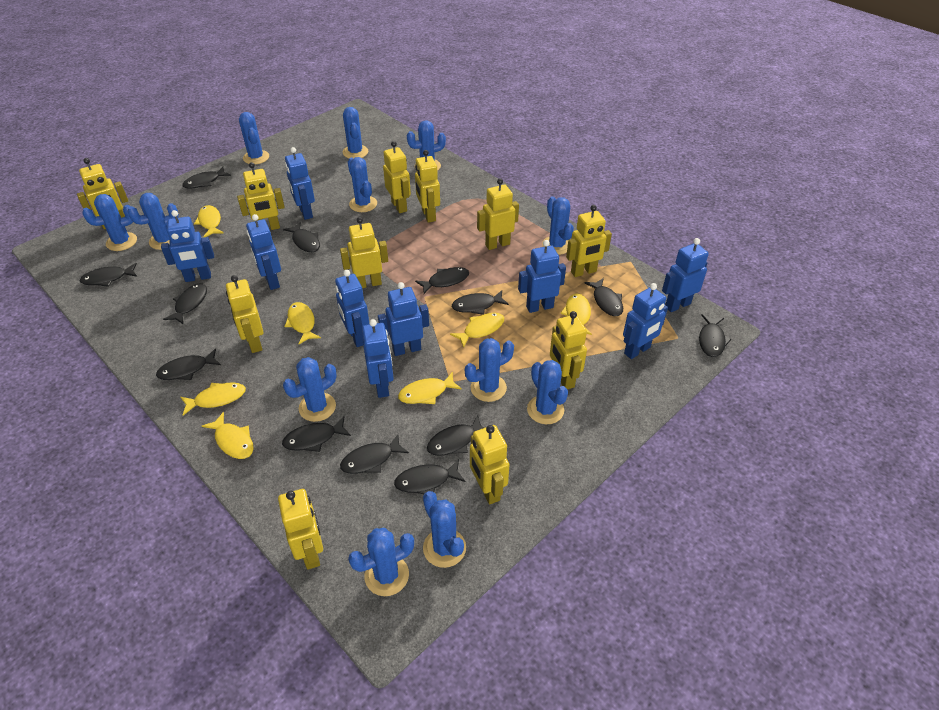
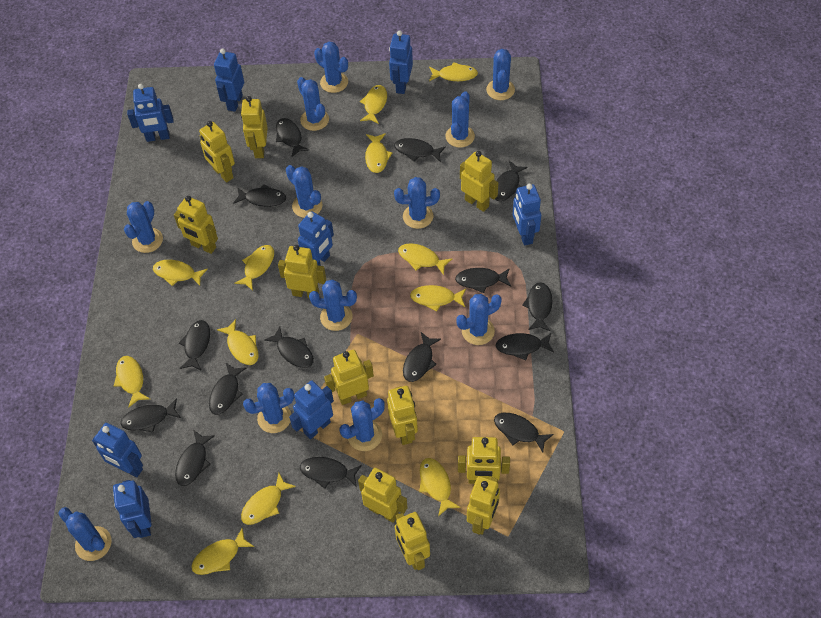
black fish: [79,263,137,287] [156,349,221,380] [163,284,207,324] [182,167,231,189] [282,416,351,452] [283,222,320,252] [340,434,409,474] [394,459,465,494] [415,267,469,294] [427,415,484,456] [452,290,509,315] [584,278,623,316] [699,314,731,357] = 13 -> [121,398,181,433] [175,430,215,486] [179,320,210,371] [209,363,247,415] [233,184,286,207] [264,327,314,368] [276,118,309,157] [300,457,362,489] [394,138,446,162] [403,332,441,382] [455,268,511,293] [494,413,554,452] [495,161,528,201] [496,333,554,360] [522,282,553,331] = 15
blue robot: [161,210,214,282] [246,214,281,290] [285,147,315,220] [335,270,369,347] [362,319,394,398] [378,282,429,356] [518,240,566,313] [623,283,668,359] [662,238,709,312] = 9 -> [92,423,143,477] [113,480,152,538] [127,84,174,142] [214,48,244,112] [289,381,334,439] [298,211,334,266] [389,30,413,94] [513,184,541,246] = 8
yellow fish: [180,382,246,416] [194,205,224,237] [202,412,254,459] [284,302,321,344] [398,372,462,404] [450,313,504,348] [560,294,592,335] = 7 -> [114,356,150,407] [153,260,208,286] [191,528,254,575] [217,319,258,365] [234,245,274,291] [241,473,296,525] [360,85,387,124] [365,133,392,173] [398,243,452,275] [410,285,466,312] [419,458,461,516] [429,62,478,81] = 12

